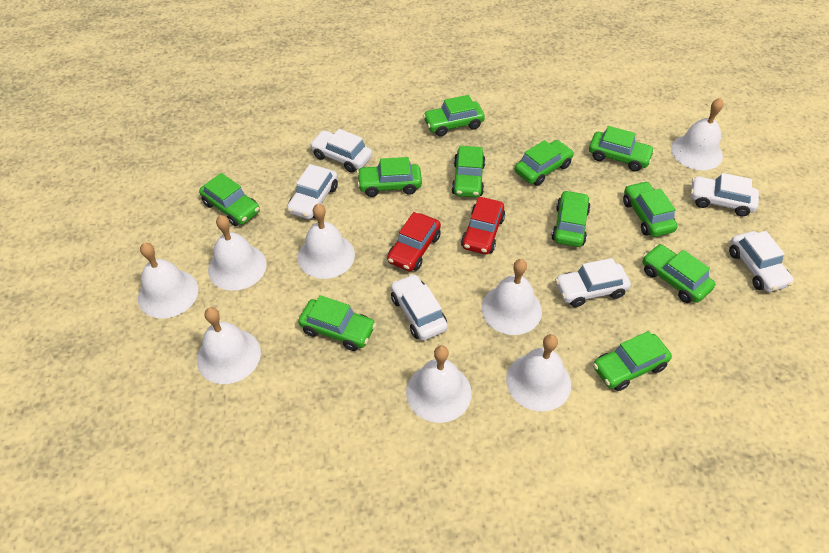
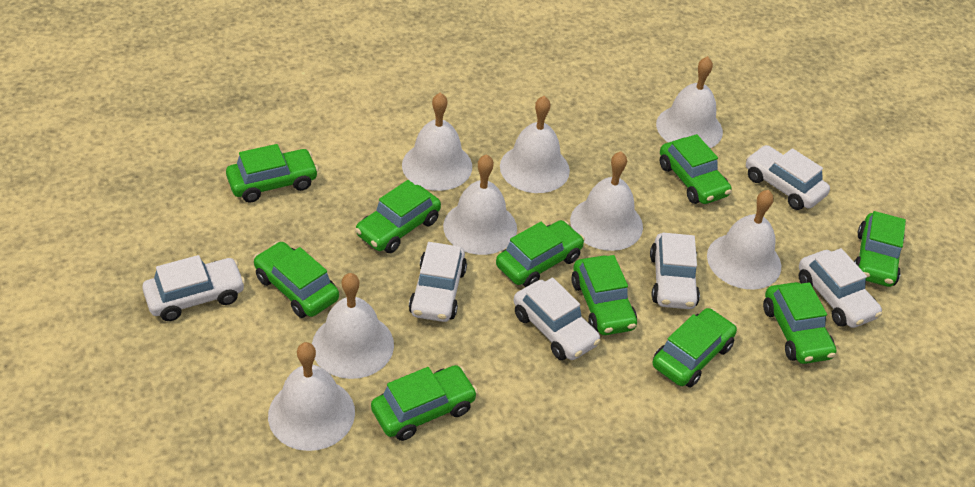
green car: [199,173,260,226] [298,295,376,351] [357,157,422,197] [423,95,485,137] [452,146,486,197] [515,140,574,186] [551,190,591,247] [589,126,655,171] [593,331,672,391] [623,181,678,237] [642,244,715,303] = 11 -> [226,144,318,203] [253,241,339,318] [355,180,441,253] [371,365,478,441] [496,220,585,287] [571,255,637,335] [653,308,737,387] [660,134,732,204] [763,282,836,364] [854,211,906,287] = 10
red car: [387,212,441,271] [461,196,505,254] = 2 -> none = 0

